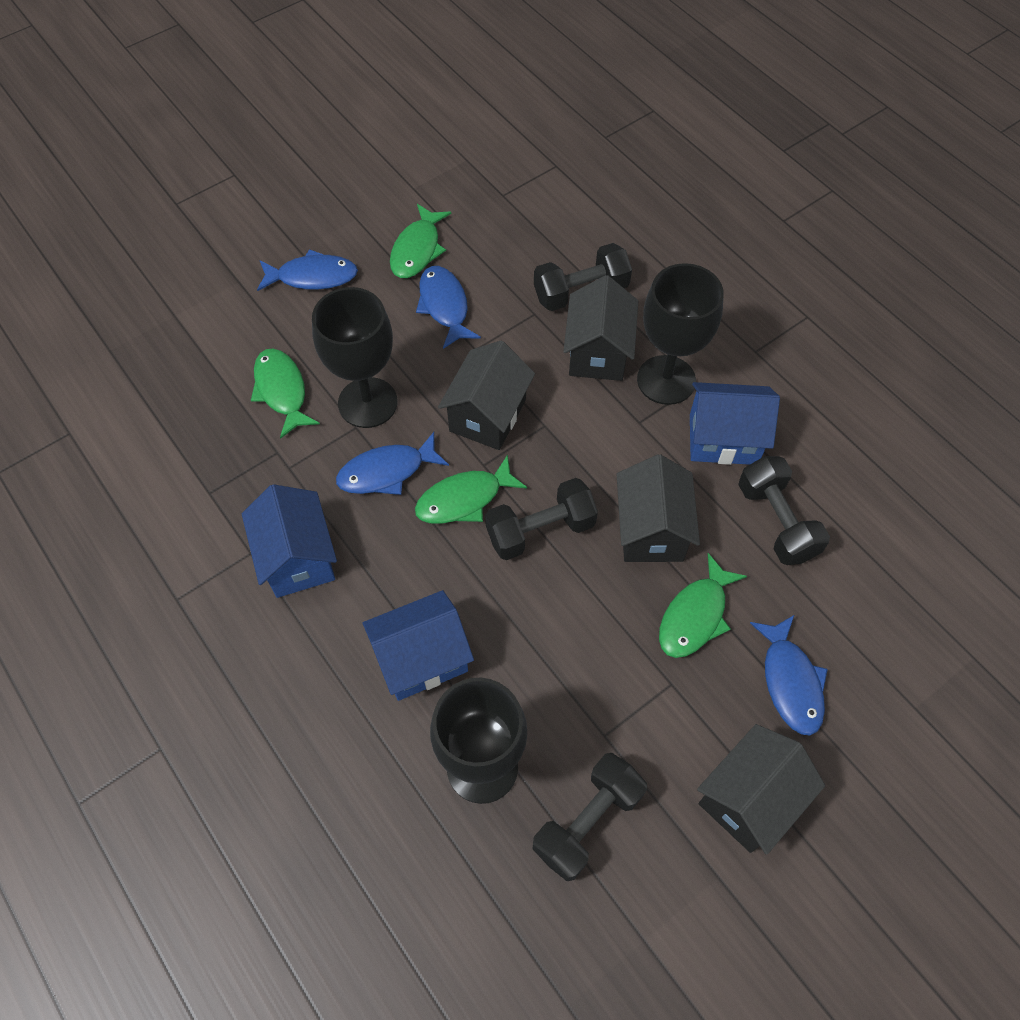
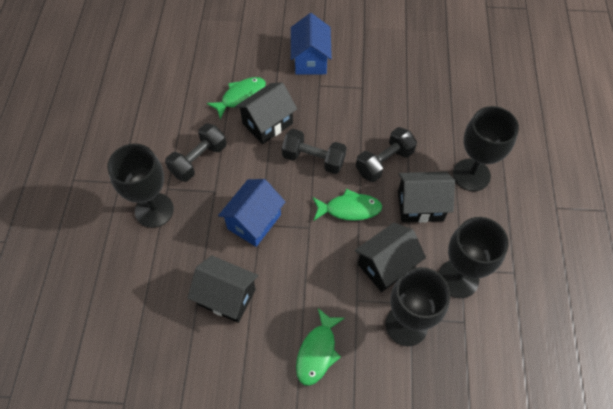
black dumbbell: [485,478,598,560] [532,753,647,881] [534,243,632,311] [738,456,830,565] = 4 -> [165,124,226,182] [282,129,347,174] [356,127,417,182] = 3
black goblet: [312,287,398,428] [430,678,527,804] [637,263,724,405] = 3 -> [107,144,174,228] [385,267,450,346] [438,217,509,298] [453,106,519,191] = 4
blue fish: [257,249,358,291] [336,432,449,495] [416,266,481,349] [750,615,828,735] = 4 -> none = 0
blue house: [242,484,337,598] [363,590,474,701] [690,382,780,465] = 3 -> [218,179,285,247] [291,13,332,75] = 2
green fish: [251,349,320,439] [390,204,451,278] [415,455,527,524] [659,553,747,658] = 4 -> [207,77,266,119] [296,308,345,386] [313,189,382,221] = 3

